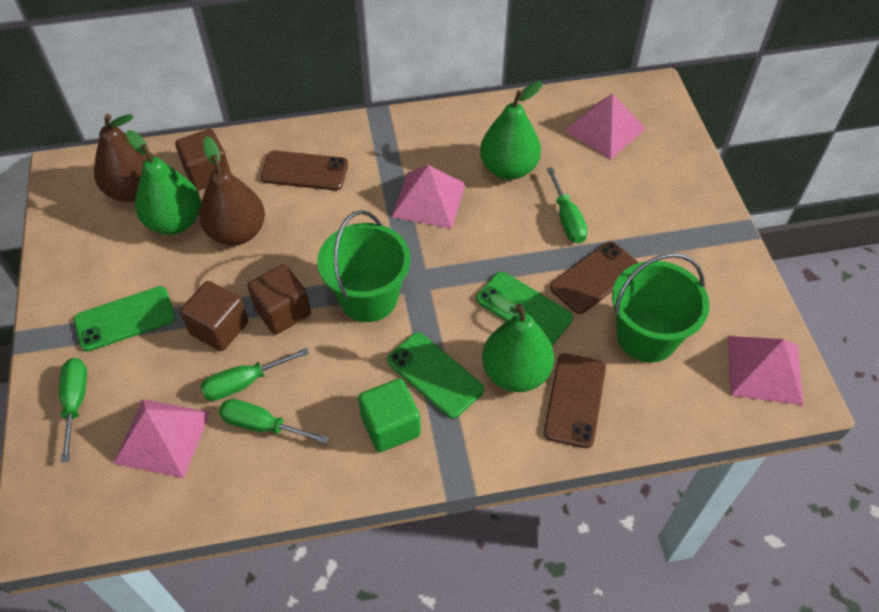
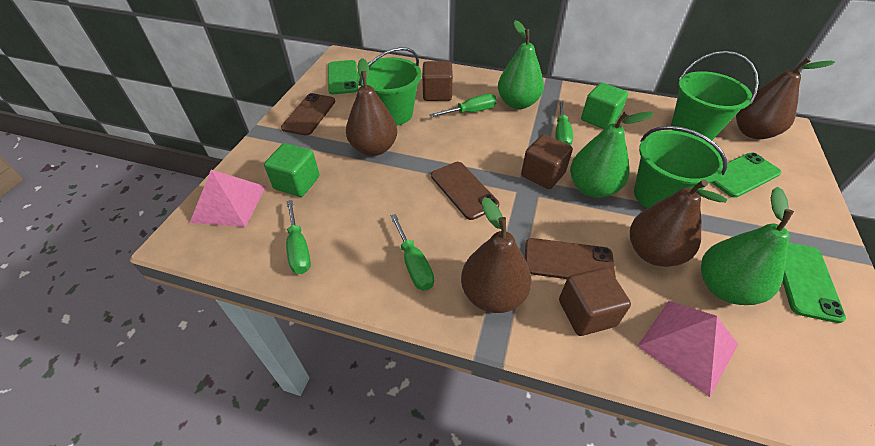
brown pear: [94,114,154,202] [199,136,265,246] = 2 -> [346,58,397,156] [461,197,532,313] [630,179,727,267] [736,58,835,139] = 4
green bucket: [317,210,411,322] [612,253,709,362] = 2 -> [356,47,421,126] [634,126,727,208] [671,51,759,140] = 3
green cube: [358,378,421,452] = 1 -> [264,143,320,197] [581,82,628,129] = 2
pink pyramid: [113,399,210,478] [392,165,466,229] [565,94,645,159] [728,336,803,405] = 4 -> [190,170,266,227] [637,301,738,397] = 2

